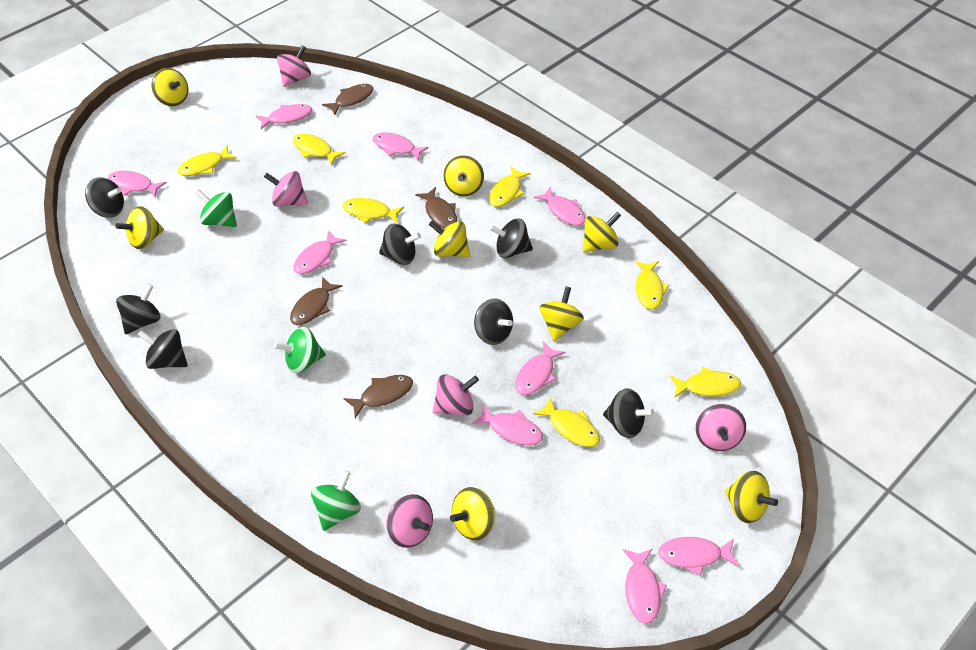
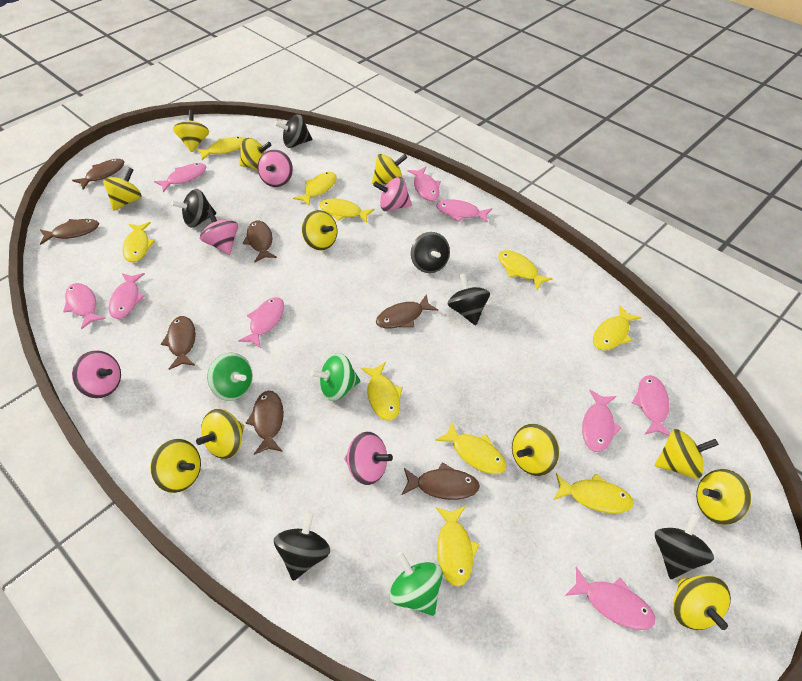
black spinning top: [85,178,124,218] [116,284,160,334] [137,329,188,369] [379,224,421,265] [474,299,513,345] [489,218,533,258] [603,388,654,438] = 7 -> [171,189,216,227] [274,511,330,581] [275,114,312,148] [411,232,450,273] [448,273,490,326] [655,513,714,579] = 6
brown fish: [290,277,343,325] [322,84,373,115] [343,375,413,418] [415,187,457,229] = 4 -> [40,219,99,245] [72,159,124,190] [161,316,196,370] [243,221,277,263] [246,391,284,455] [376,295,438,328] [402,462,480,500] = 7
yellow fish: [178,145,237,176] [293,134,345,166] [343,198,404,224] [489,166,531,207] [533,398,600,447] [634,261,669,309] [670,367,741,398] = 7 -> [123,222,155,263] [196,137,244,160] [293,172,337,206] [319,198,375,223] [361,362,403,421] [435,421,507,474] [436,506,480,587] [498,250,553,291] [553,473,634,513] [593,306,641,350] = 10
yellow spinning top: [115,206,164,249] [151,68,188,106] [429,221,470,257] [443,155,484,196] [450,487,495,541] [539,286,584,341] [583,212,621,252] [725,471,778,523] = 8 -> [103,167,142,211] [150,439,201,493] [173,110,209,152] [196,409,244,459] [239,138,272,170] [302,210,337,250] [372,154,407,184] [512,424,560,476] [655,429,719,479] [673,575,731,630] [696,469,752,525] = 11

